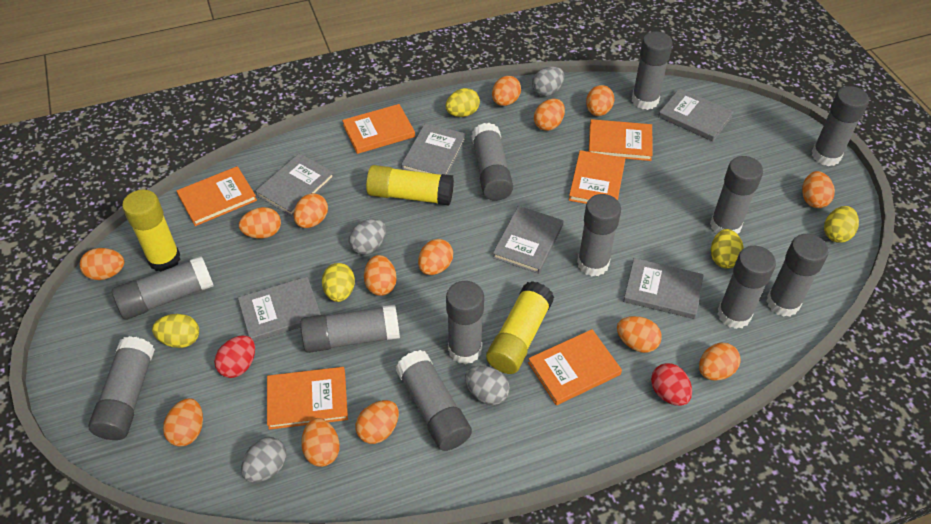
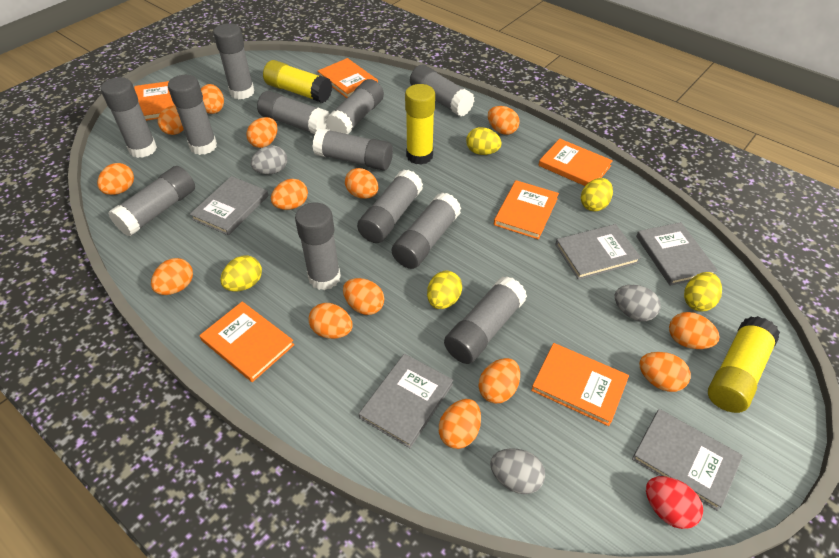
grey book: [238,277,321,342] [255,153,335,216] [401,123,466,175] [493,206,564,274] [623,258,704,319] [658,88,734,142] = 6 -> [190,176,268,235] [359,354,453,448] [555,224,641,280] [632,409,743,511] [636,222,718,286] = 5
grey egg: [241,437,287,482] [349,219,386,255] [465,366,510,405] [532,66,564,96] = 4 -> [251,145,287,175] [490,449,545,494] [615,285,660,321] = 3
red egg: [214,335,255,378] [651,363,692,406] = 2 -> [646,476,703,529] = 1

